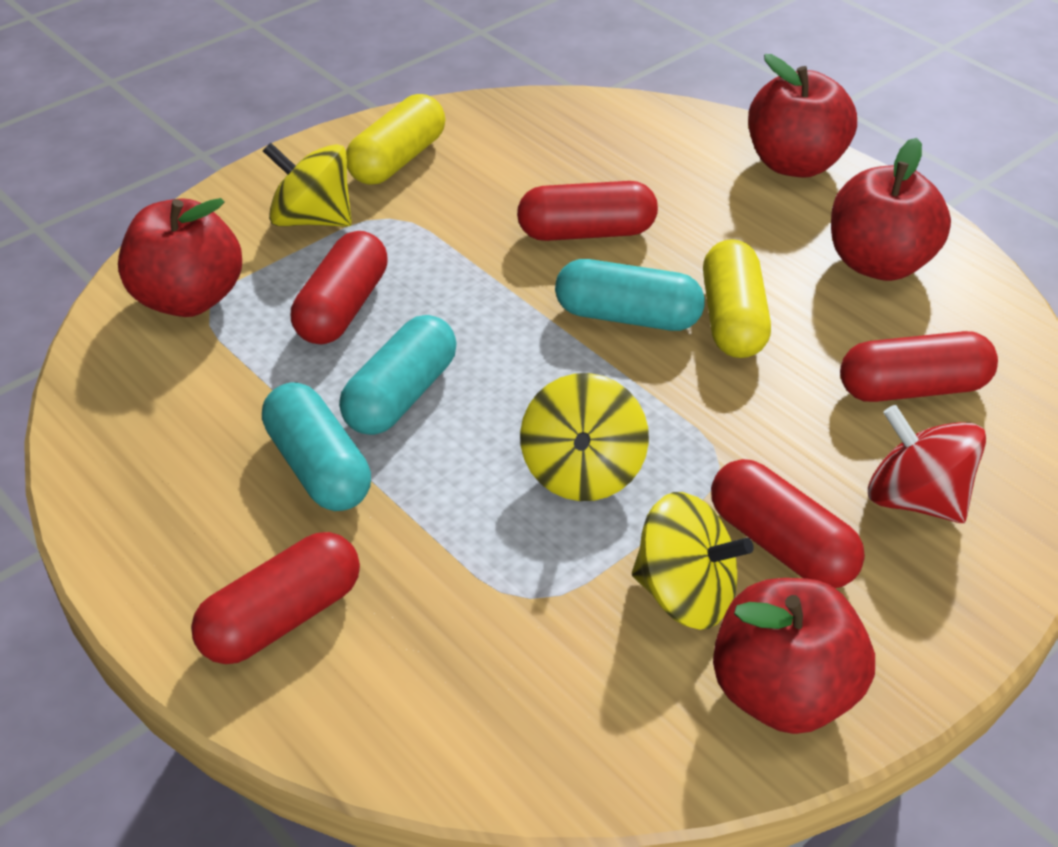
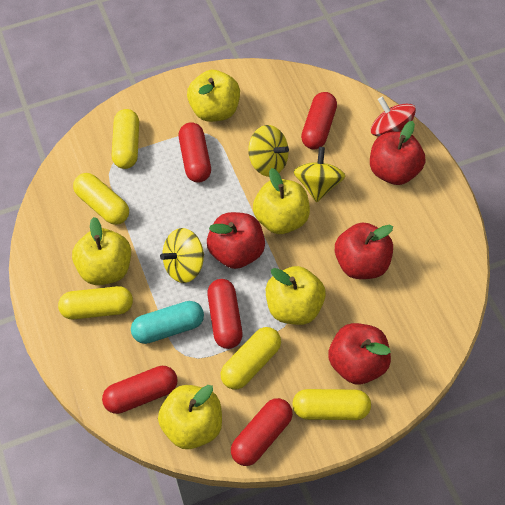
turquoise capsule: [262,382,371,511] [339,315,457,435] [555,259,705,331] = 3 -> [131,301,204,344] = 1
yellow apple: none = 0 -> [72,217,131,285] [158,385,222,449] [187,70,240,122] [253,168,310,234] [266,266,326,325] = 5
yellow capsule: [346,94,445,185] [703,239,771,358] = 2 -> [58,286,133,319] [73,173,129,225] [112,109,139,169] [221,327,281,389] [292,389,371,420] = 5

